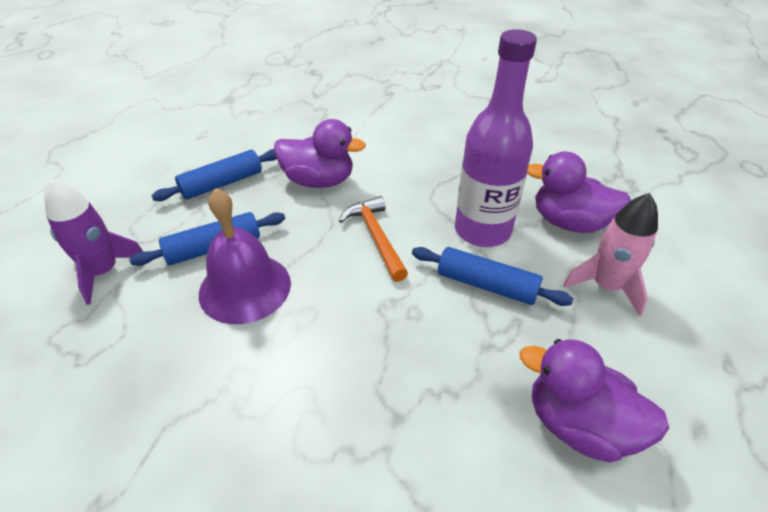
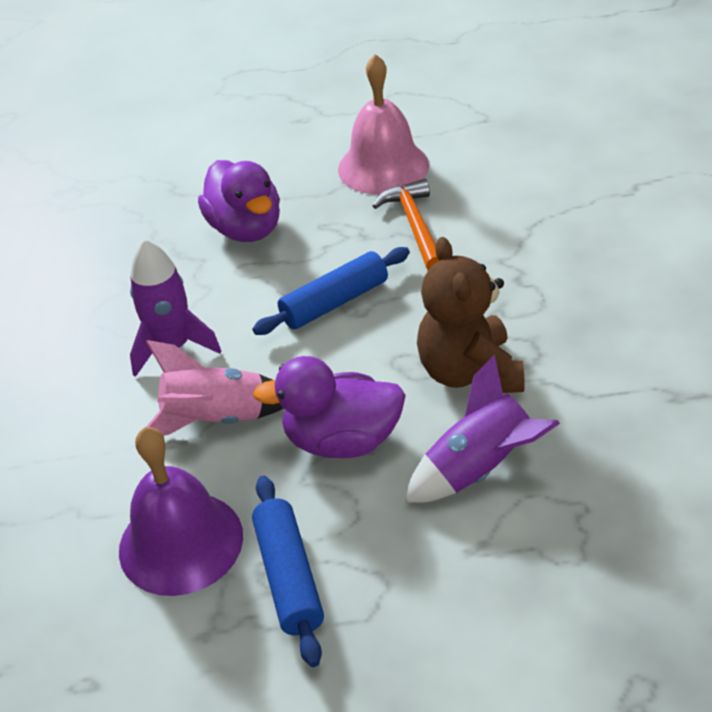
blue rolling pin: [129,212,285,266] [152,149,277,201] [412,247,573,306] = 3 -> [252,247,410,335] [252,476,324,667] = 2
brown teddy bear: none = 0 -> [417,237,524,393] = 1
pink bell: none = 0 -> [338,54,429,195] = 1
purple bottle: [455,29,537,247] = 1 -> none = 0
purple duck: [274,119,366,188] [520,339,669,463] [527,151,631,233] = 3 -> [198,160,280,242] [253,356,406,458] = 2
purple rocket: [44,179,144,305] = 1 -> [130,239,221,377] [405,354,560,503] = 2

